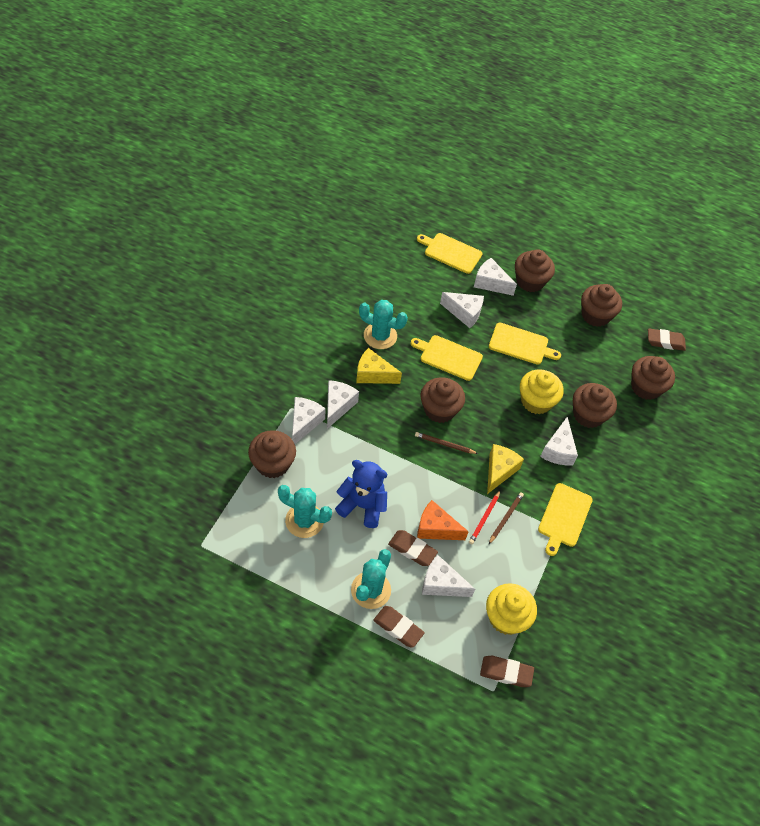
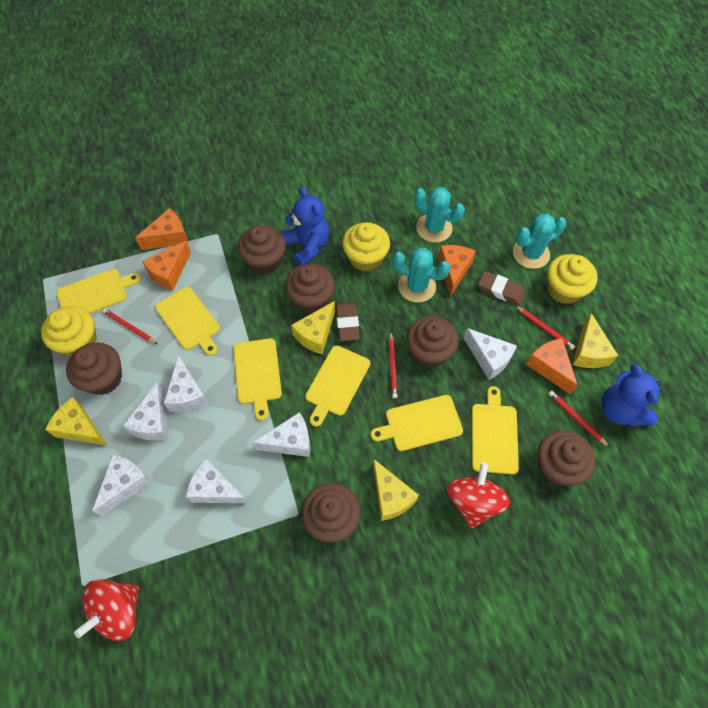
blue teddy bear: [335,460,387,528] = 1 -> [281,187,329,265] [601,364,661,426] = 2
brown eraser: [373,606,425,648] [388,530,438,566] [480,656,534,687] [648,328,686,351] = 4 -> [336,302,360,341] [478,271,526,306] = 2
brown pencil: [415,432,478,454] [489,492,524,544] = 2 -> none = 0
orange cheese: [417,500,469,540] = 1 -> [135,208,188,250] [142,241,191,291] [438,245,476,297] [526,338,578,394] = 4
red pencil: [469,491,500,544] = 1 -> [102,308,158,344] [389,331,397,398] [515,306,575,350] [549,391,610,448] = 4
red spinning top: none = 0 -> [74,579,139,641] [447,462,510,529] = 2
yellow cheese: [356,348,402,384] [487,444,524,494] = 2 -> [45,397,107,445] [291,301,335,354] [373,459,419,521] [572,313,618,368] = 4
yellow cupcake: [486,583,537,635] [520,369,564,414] = 2 -> [41,306,97,357] [342,222,390,272] [547,254,598,304] = 3
yellow cutting board: [411,335,483,381] [417,233,483,274] [489,322,561,365] [538,483,593,556] = 4 -> [56,269,141,313] [155,287,220,356] [234,338,282,421] [305,345,370,427] [371,395,463,451] [472,386,519,474] = 6

